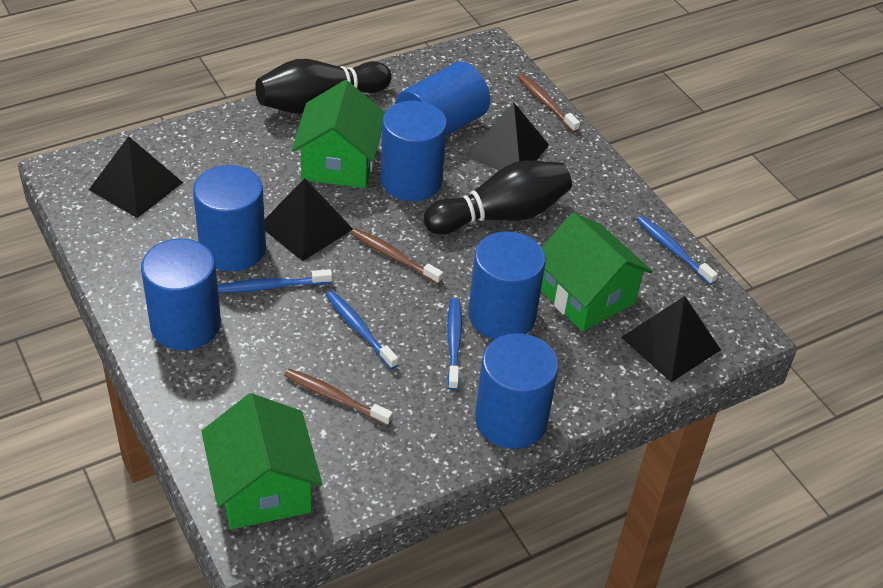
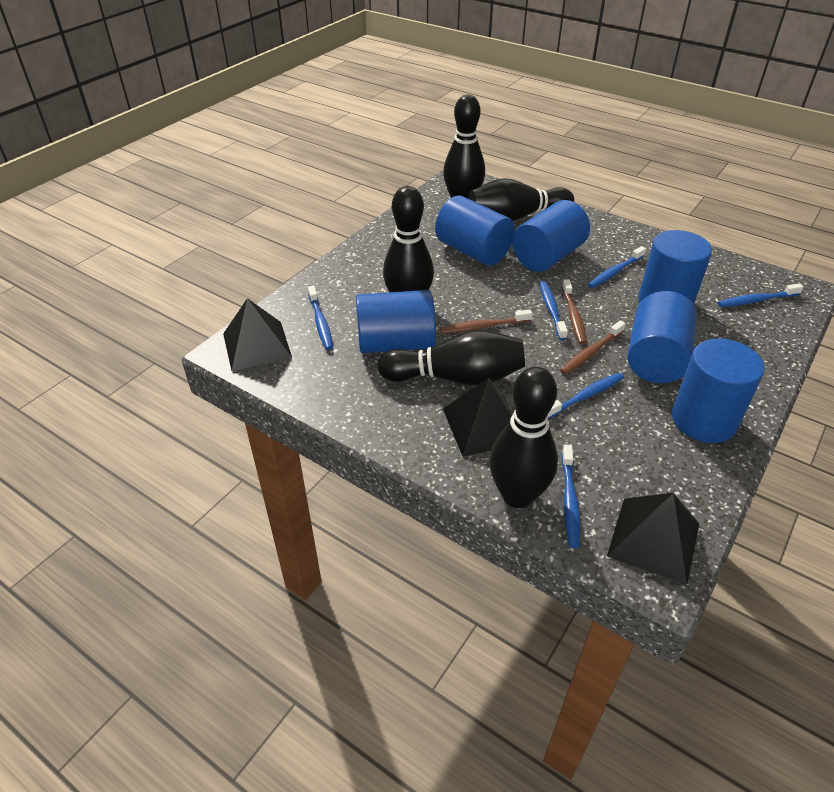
black bowling pin: [255,59,392,114] [424,161,572,235] = 2 -> [378,329,525,386] [383,186,434,292] [443,95,485,198] [468,178,574,221] [489,367,558,508] = 5
black pyramid: [89,136,183,218] [265,178,353,261] [465,102,549,171] [621,296,721,382] = 4 -> [223,298,292,371] [443,378,513,457] [607,493,699,585] = 3
blue toothbrush: [218,269,332,293] [326,291,398,369] [447,298,462,390] [637,216,718,285] = 4 -> [308,286,333,350] [539,281,568,340] [548,373,624,419] [561,445,580,548] [588,246,646,288] [718,283,803,307] = 6
green house: [201,393,322,529] [292,80,385,188] [541,212,653,332] = 3 -> none = 0

